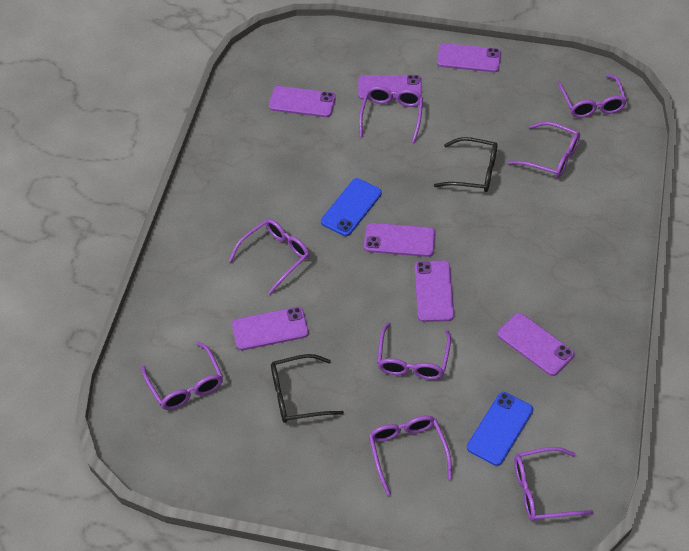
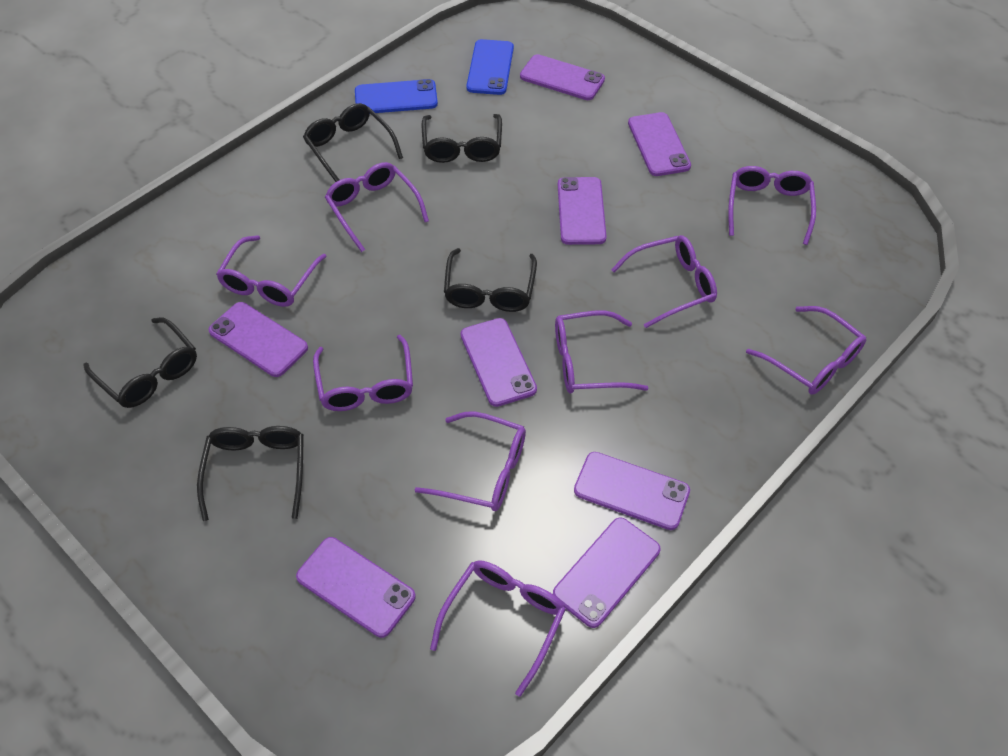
black glasses: [271,354,344,423] [434,137,498,192] = 2 -> [83,317,197,408] [197,426,304,521] [303,103,403,182] [422,114,502,163] [444,248,537,312] = 5
purple glasses: [142,341,223,410] [229,219,310,294] [359,86,423,143] [369,416,452,495] [377,322,451,380] [508,121,580,178] [514,447,594,521] [557,74,627,118] = 8 -> [216,235,327,307] [313,335,413,411] [325,162,429,252] [415,412,526,511] [430,560,566,697] [555,311,648,394] [611,235,717,328] [728,166,816,245] [746,306,866,395] = 9
purple phone: [232,307,309,350] [269,86,336,117] [358,75,422,100] [364,223,436,257] [415,260,454,322] [437,43,501,72] [497,313,574,376] = 7 -> [208,302,308,377] [296,537,416,638] [461,318,537,407] [520,54,605,100] [553,517,660,628] [558,177,607,245] [574,452,690,530] [628,112,691,176] = 8

